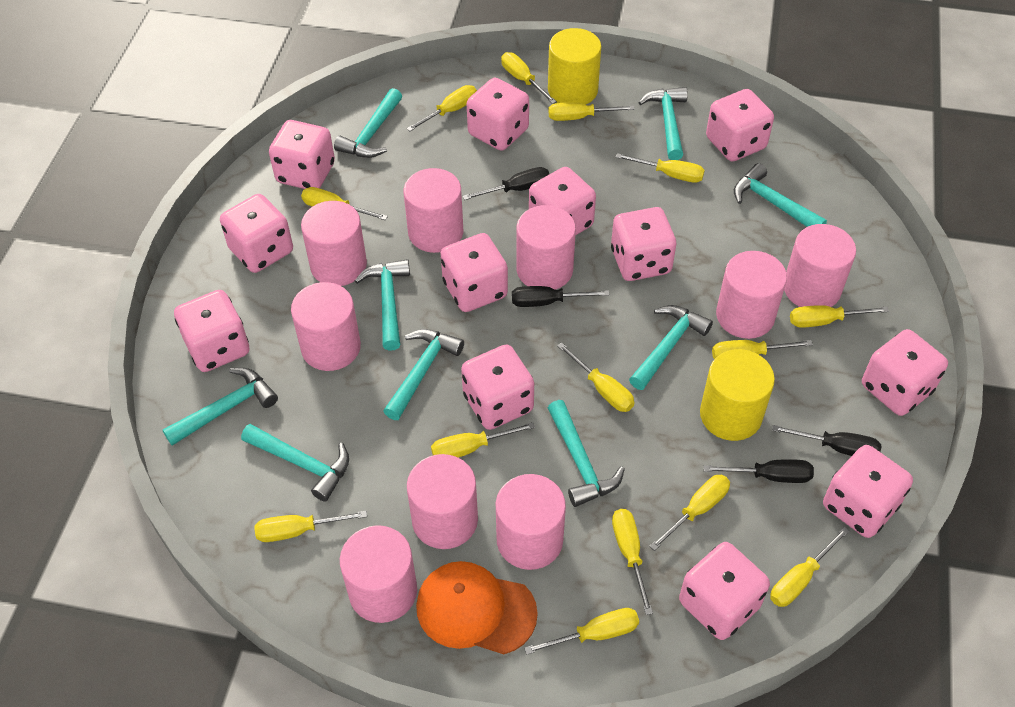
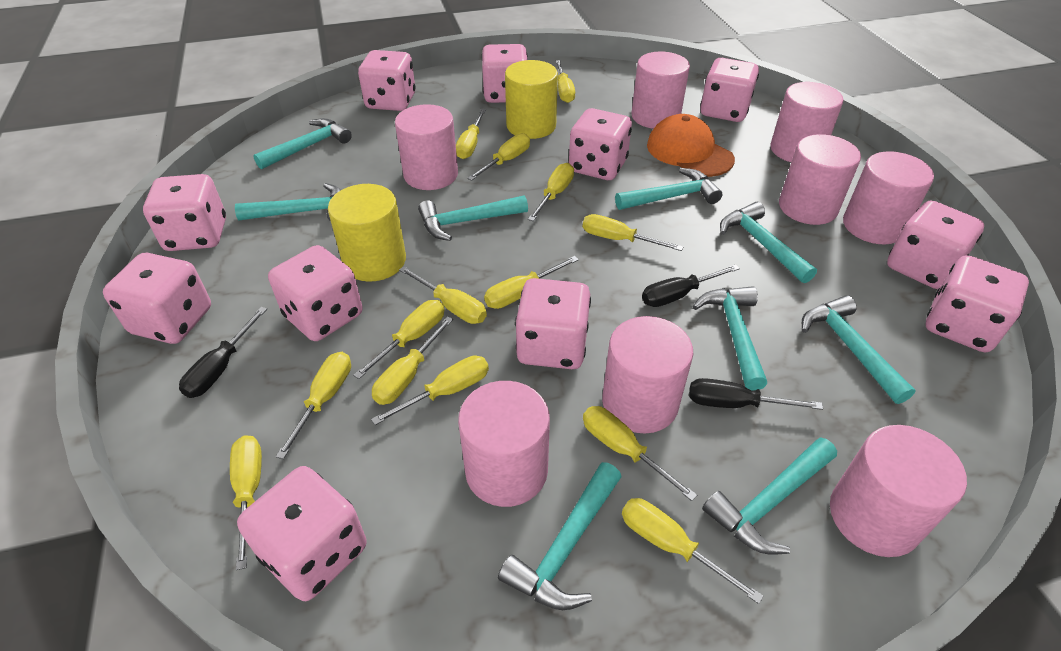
black screwdriver: [463,167,549,200] [512,286,609,307] [704,459,814,483] [772,425,881,456] = 4 -> [179,307,267,398] [642,265,740,307] [689,378,823,410] = 3
pink cylinder: [291,282,361,371] [301,201,367,286] [340,525,417,623] [404,168,464,253] [407,454,478,549] [496,474,566,570] [516,205,576,290] [716,251,787,339] [784,224,856,307] = 9 -> [395,104,458,190] [458,381,550,507] [602,316,693,434] [631,52,690,129] [770,82,843,162] [779,134,861,225] [830,425,967,557] [843,151,934,244] = 8
pink dice: [174,290,250,372] [220,194,293,273] [269,120,335,189] [440,233,508,312] [461,344,534,430] [467,78,529,151] [529,167,596,236] [611,207,676,281] [679,542,770,640] [706,89,774,161] [823,445,913,538] [862,329,948,416] = 12 -> [103,253,211,344] [143,174,226,251] [237,466,367,601] [268,245,363,341] [358,50,415,111] [481,44,528,103] [515,278,591,369] [569,108,632,180] [700,58,759,122] [887,200,984,289] [926,255,1029,352] = 11

